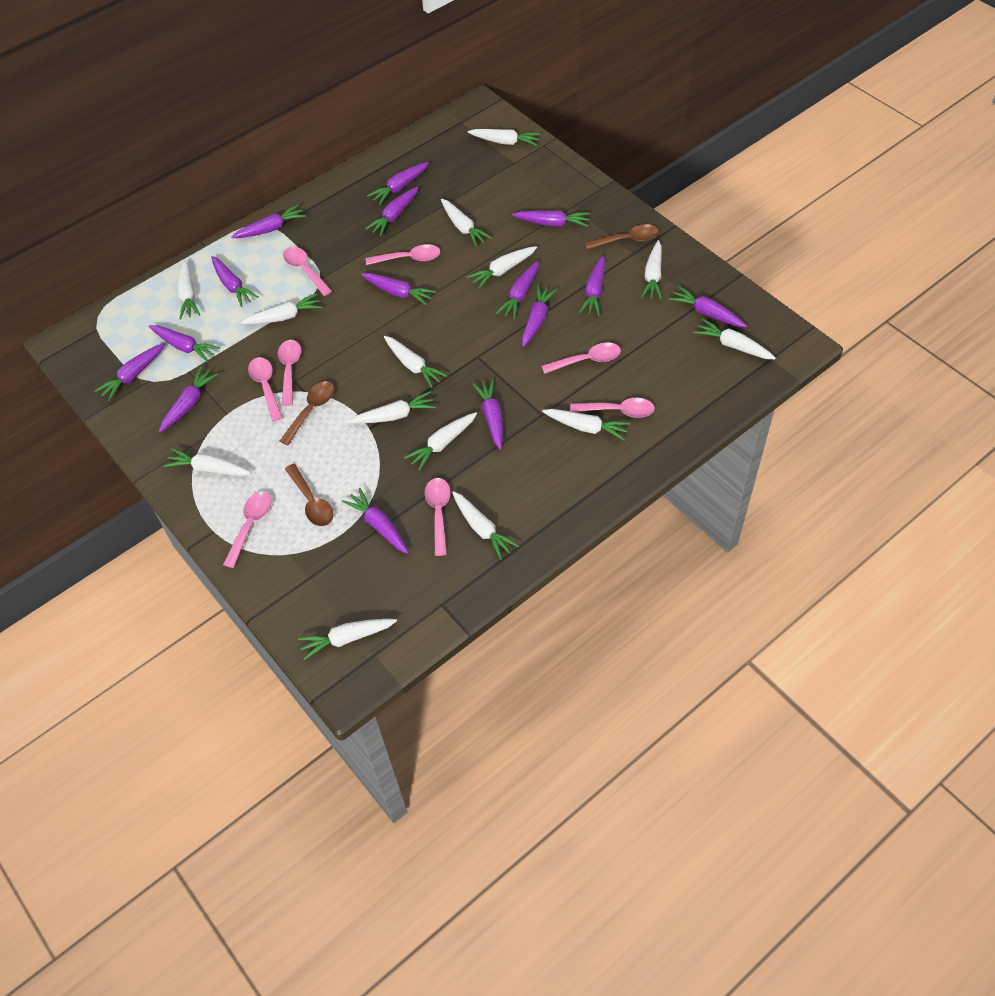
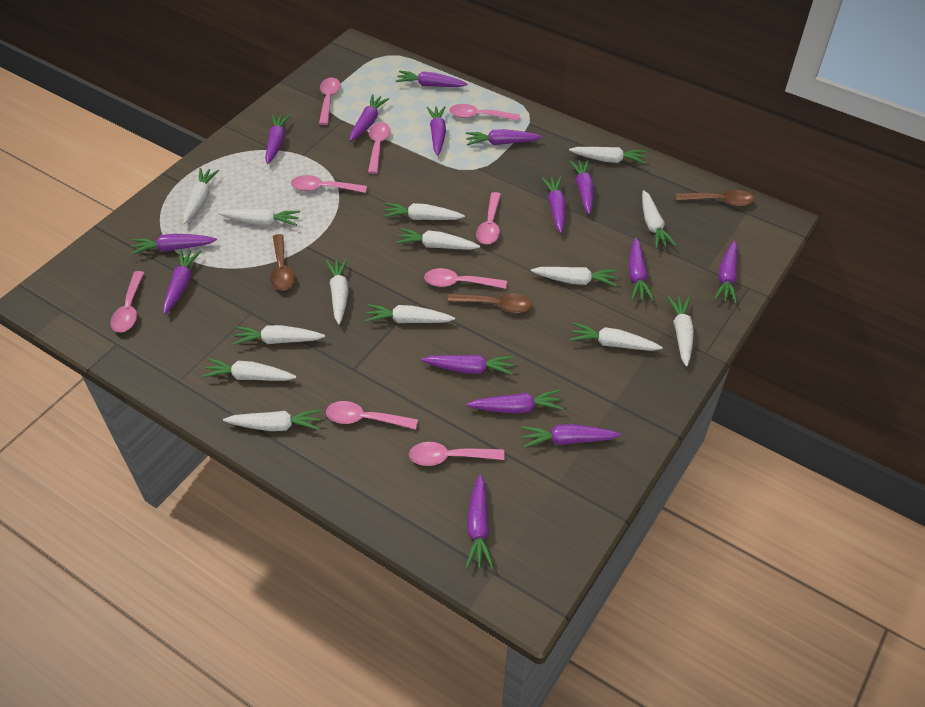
pink spoon: [223,491,272,568] [248,357,283,421] [278,340,301,406] [283,247,332,296] [366,244,441,265] [425,478,451,556] [542,342,621,374] [570,398,655,418] = 8 -> [110,271,145,332] [291,175,367,193] [319,77,340,125] [326,401,418,429] [368,122,390,174] [409,442,505,466] [424,268,507,289] [449,104,520,121] [476,192,501,244] = 9

